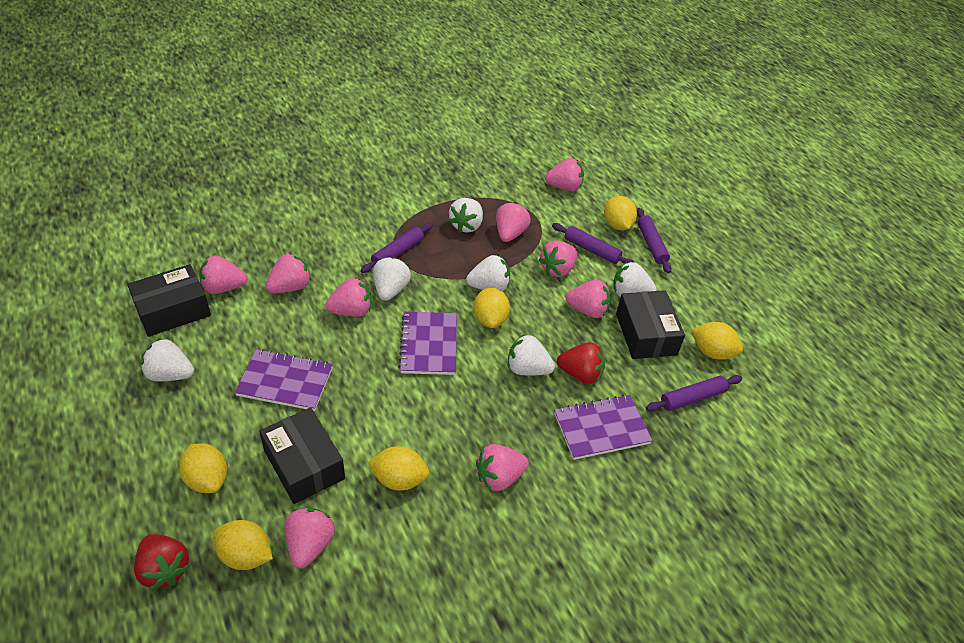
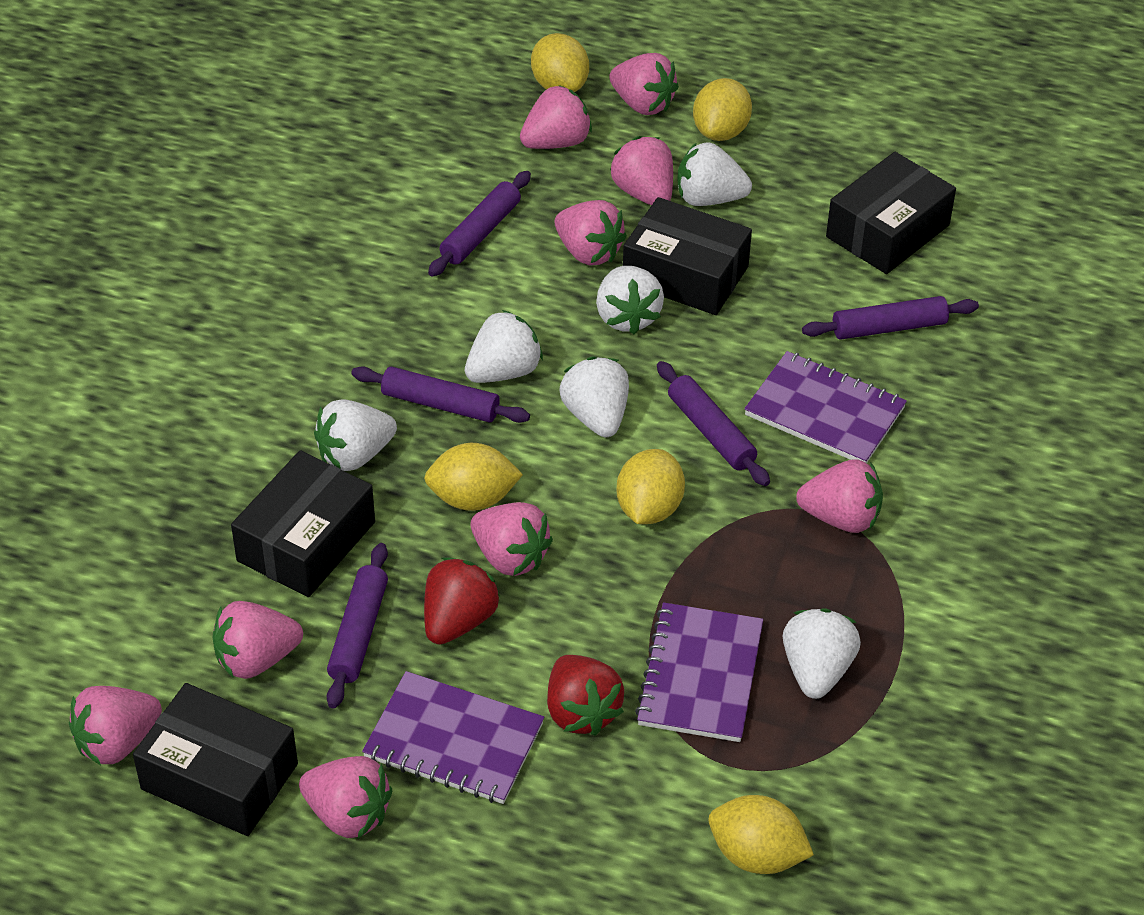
black box: [127,264,211,337] [259,408,345,504] [616,290,685,359] = 3 -> [133,683,298,836] [231,450,375,597] [623,197,752,315] [826,152,956,274] = 4
purple rolling pin: [361,223,433,273] [552,223,635,264] [637,208,672,274] [646,375,742,412] = 4 -> [327,543,388,709] [351,366,530,423] [428,171,531,277] [657,361,770,486] [802,296,979,340] = 5
yellow lemon: [179,444,227,493] [213,520,273,570] [368,446,430,491] [474,287,510,328] [604,196,637,230] [691,322,743,360] = 6 -> [424,443,523,511] [531,33,589,92] [617,449,685,524] [693,78,752,141] [709,795,814,874] = 5

